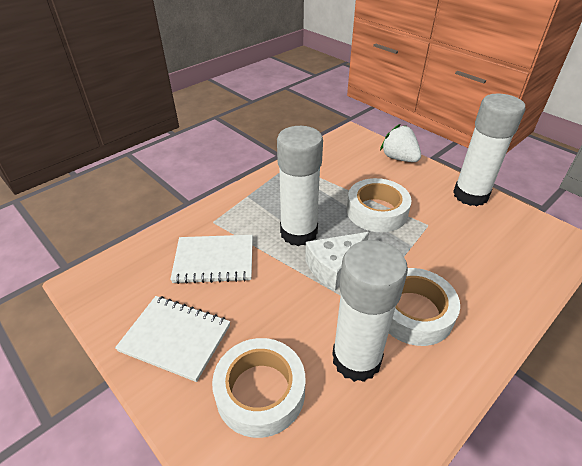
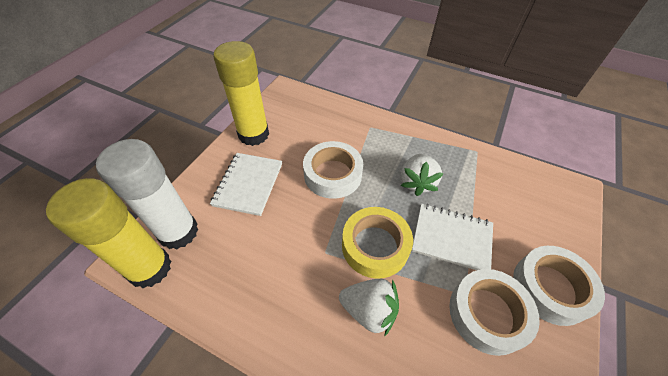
white cheese: [305,232,369,291] = 1 -> none = 0
white glue stick: [277,126,323,246] [332,240,408,382] [453,94,526,206] = 3 -> [96,139,199,249] = 1
white strawberry: [380,124,421,162] = 1 -> [339,279,399,337] [401,154,444,196] = 2
yellow glue stick: none = 0 -> [46,178,171,288] [213,41,269,146] = 2
yellow tape: none = 0 -> [342,207,413,279] = 1

